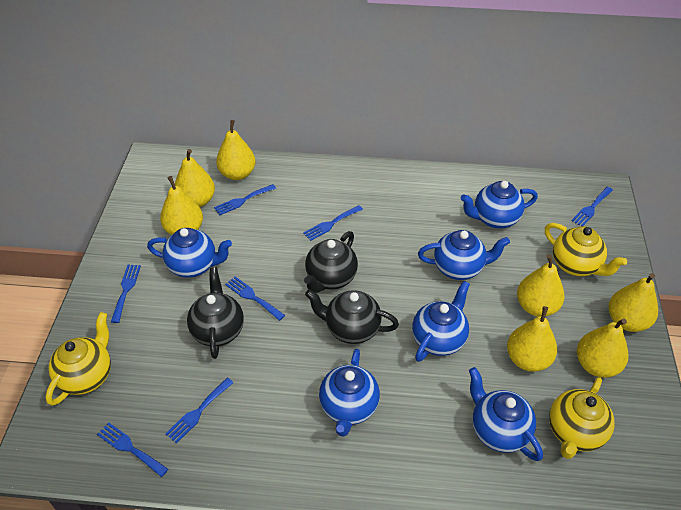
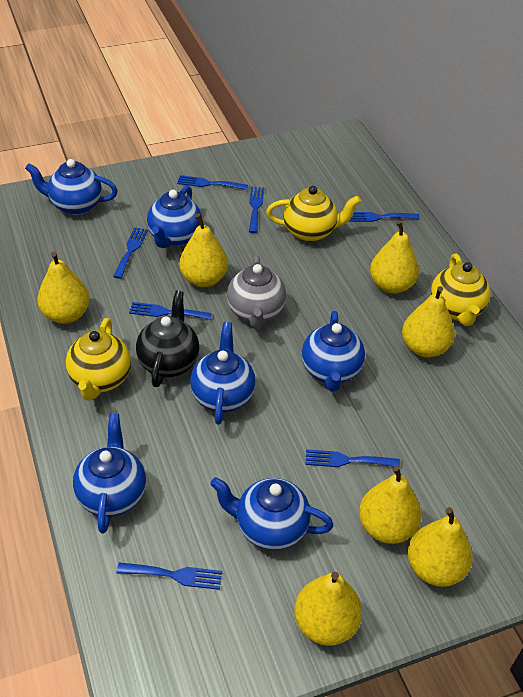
black teapot: [187,267,244,359] [304,231,358,293] [305,289,399,344] = 3 -> [136,291,200,387] = 1
grey teapot: none = 0 -> [227,255,286,329] = 1

